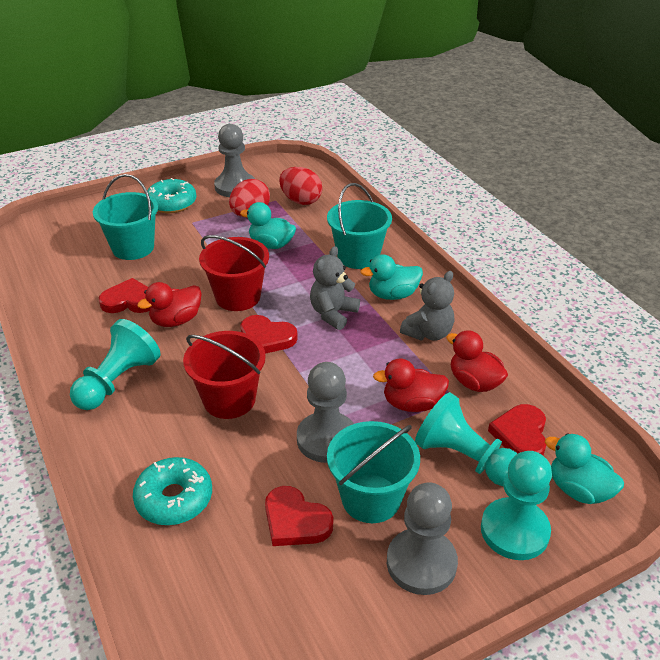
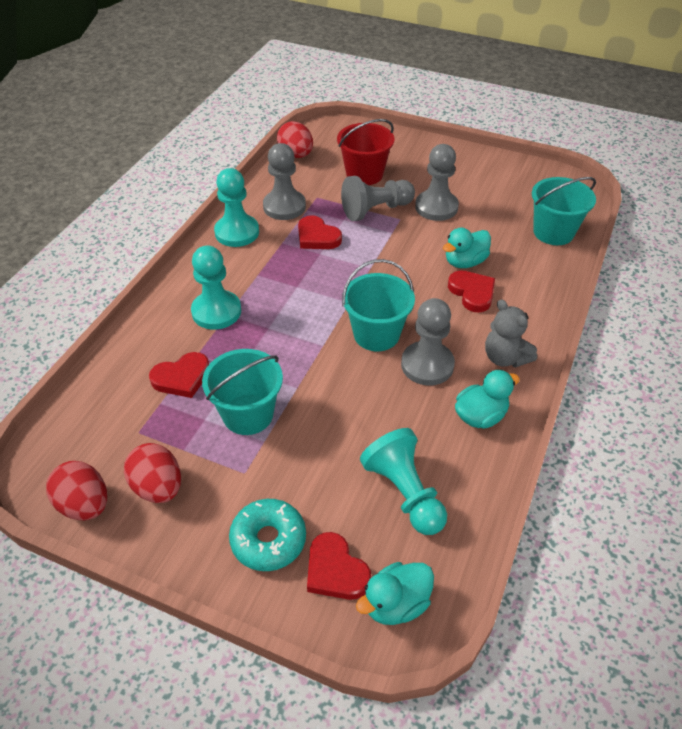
grey pawn: [214,124,255,197] [297,362,354,463] [387,482,458,595] = 3 -> [263,143,306,220] [341,176,415,221] [401,298,455,385] [415,144,459,221] = 4
grey teddy bear: [310,246,360,330] [400,271,454,341] = 2 -> [485,299,537,368] = 1
red bucket: [183,331,266,419] [199,235,269,311] = 2 -> [337,119,394,185] = 1
red duck: [137,282,202,327] [373,358,449,412] [446,330,508,392] = 3 -> none = 0
red egg: [229,179,270,217] [279,167,322,205] = 2 -> [46,461,107,521] [124,443,181,503] [277,121,313,158] = 3
turquoise donut: [133,457,212,525] [147,178,196,213] = 2 -> [229,499,306,571] = 1

